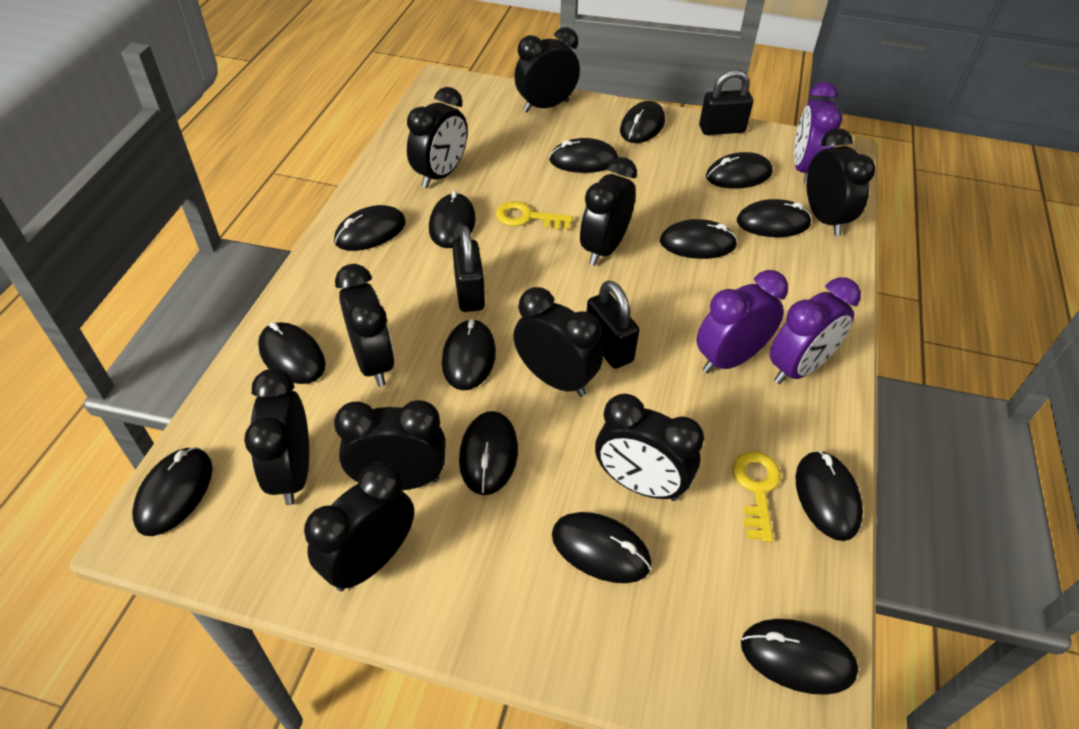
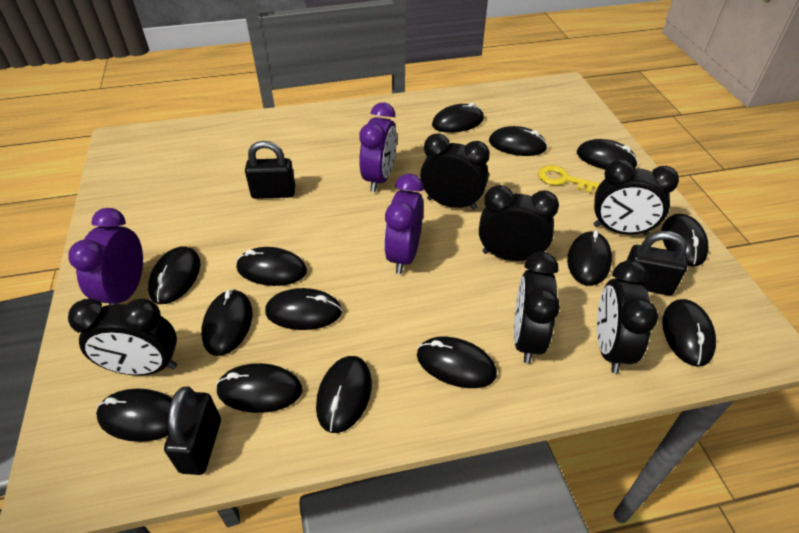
black clock: [244,369,309,505] [304,462,414,591] [334,400,446,490] [335,264,394,387] [407,87,467,188] [513,287,603,397] [514,27,580,112] [580,157,637,266] [595,393,704,501] [806,128,875,236] = 10 -> [68,299,177,375] [420,134,490,210] [479,185,559,261] [514,252,560,364] [594,159,679,236] [597,260,658,374] = 6
yellow key: [496,201,573,229] [732,451,781,542] = 2 -> [538,165,601,193] = 1

